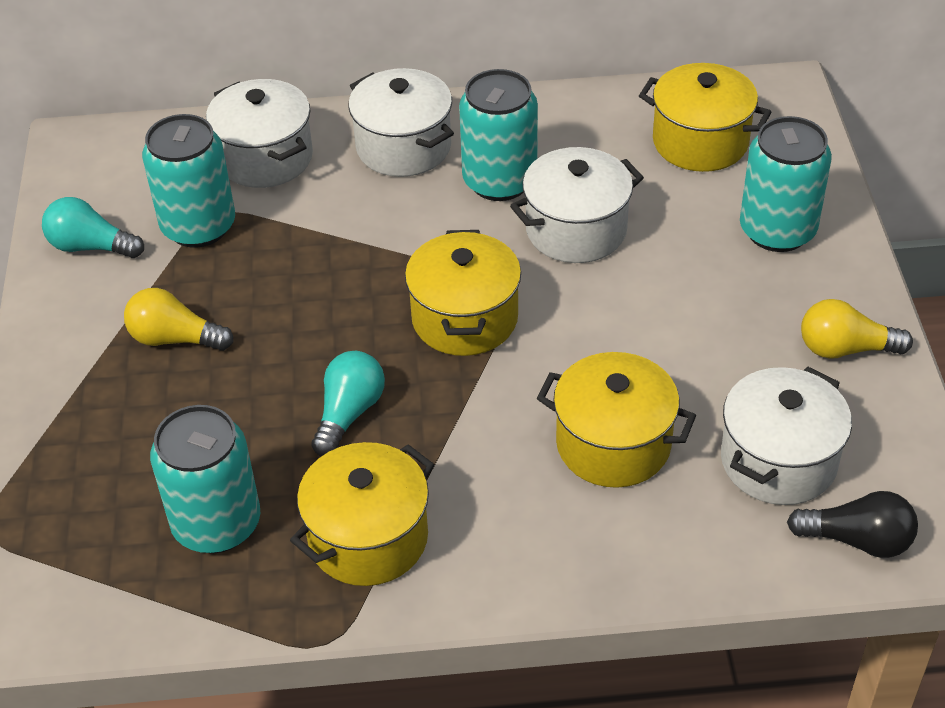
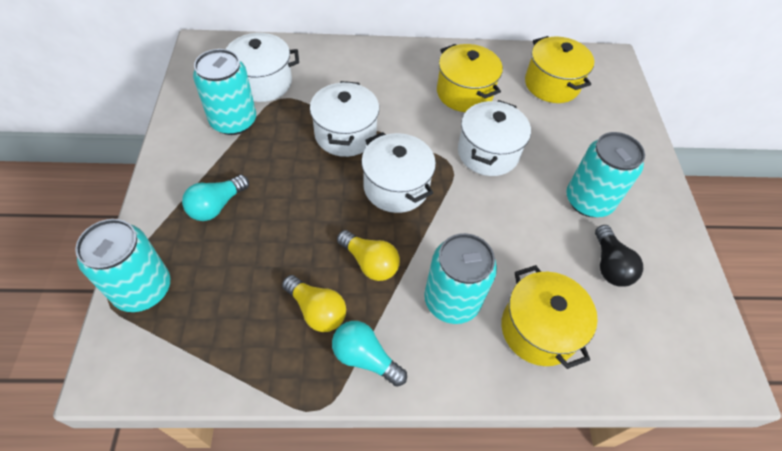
yellow pot: [290,442,435,586] [405,230,521,356] [537,352,696,488] [639,63,771,172] = 4 -> [437,44,503,112] [501,265,598,369] [525,36,594,103] = 3

